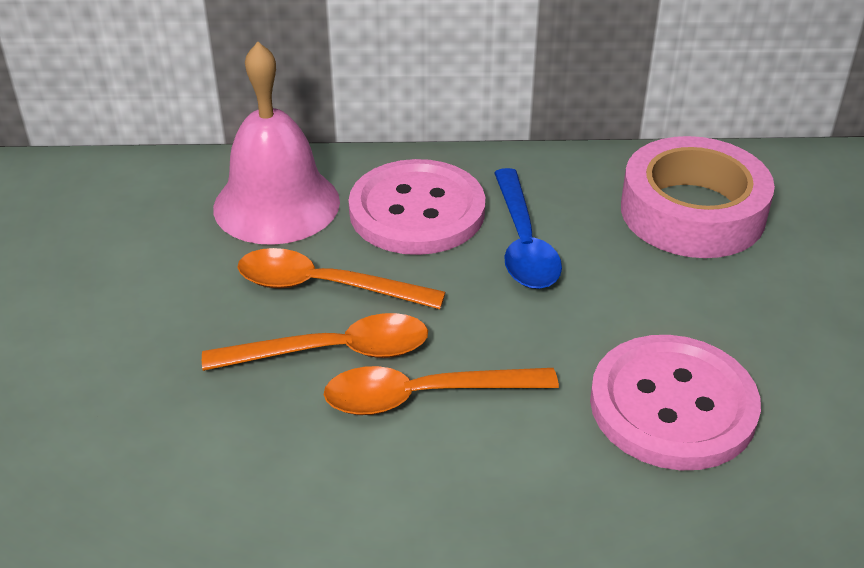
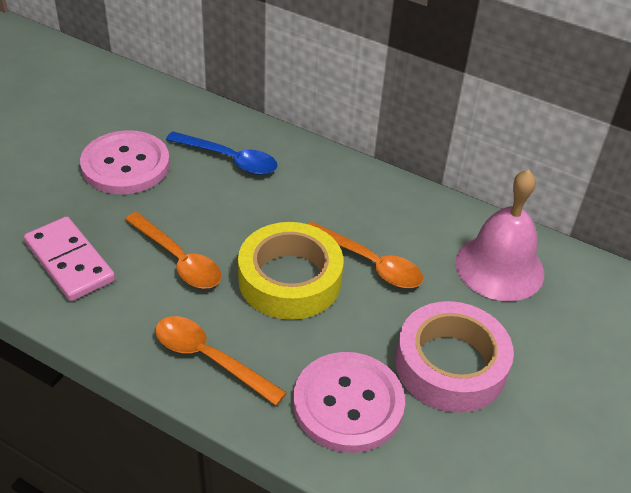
pink domino: none = 0 -> [24,216,115,301] = 1
yellow tape: none = 0 -> [238,222,343,320] = 1

